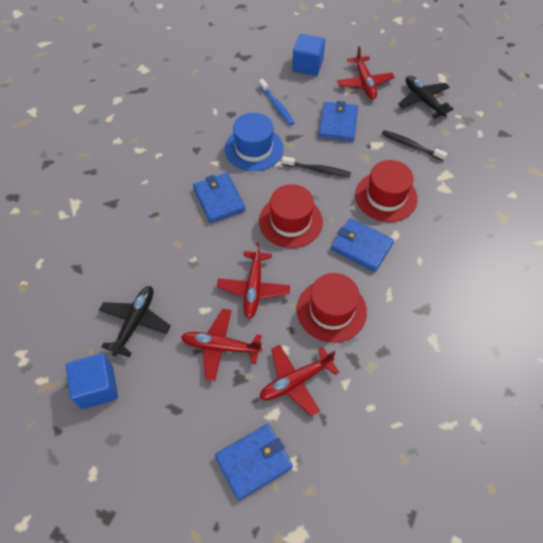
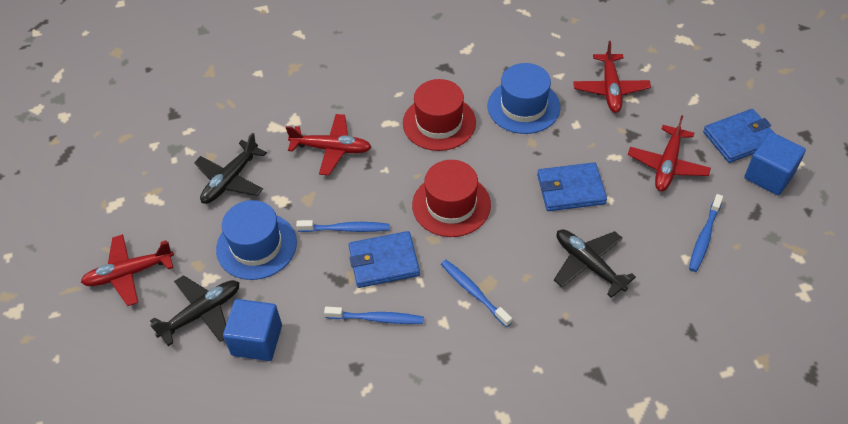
black plane: [99,286,171,357] [398,76,454,118] = 2 -> [150,275,239,346] [194,133,267,204] [554,229,636,298] = 3
black toothbrush: [282,156,351,177] [382,130,447,161] = 2 -> none = 0
blue hat: [225,113,283,171] = 1 -> [216,200,297,280] [488,63,560,134] = 2
blue toothbrush: [259,79,294,126] = 1 -> [296,220,390,232] [324,307,424,324] [441,260,512,327] [689,194,723,272] = 4
blue wallet: [193,173,245,223] [215,424,292,500] [319,101,358,141] [331,218,394,272] = 4 -> [349,231,420,288] [537,162,607,211] [703,109,774,163] = 3
red hat: [259,184,323,248] [297,273,367,343] [355,160,418,222] = 3 -> [403,79,476,151] [412,160,491,237] = 2

